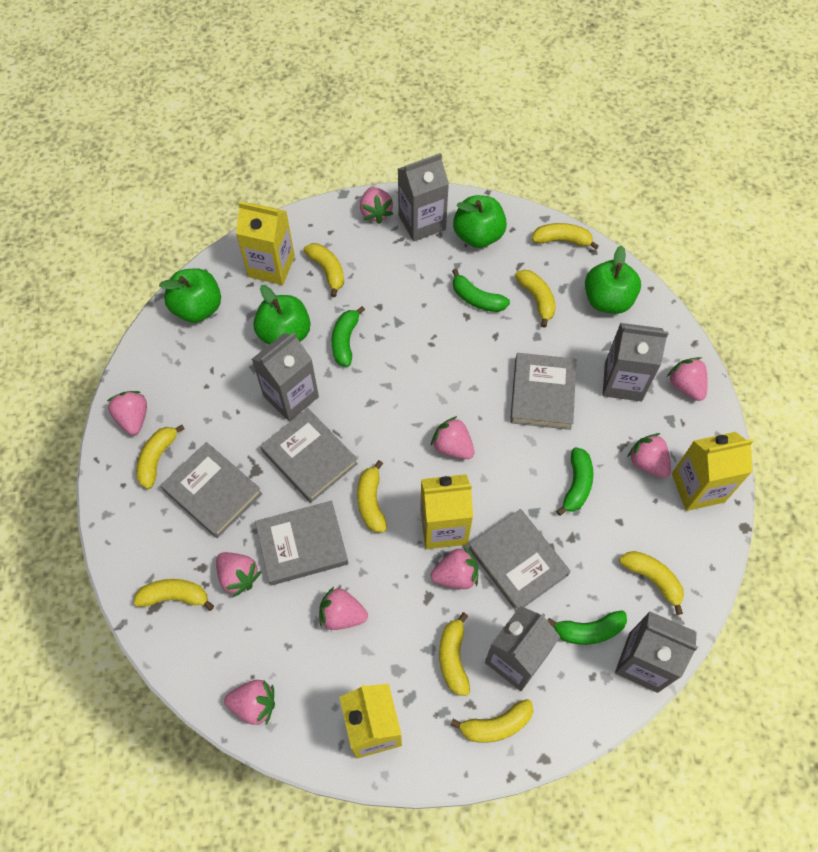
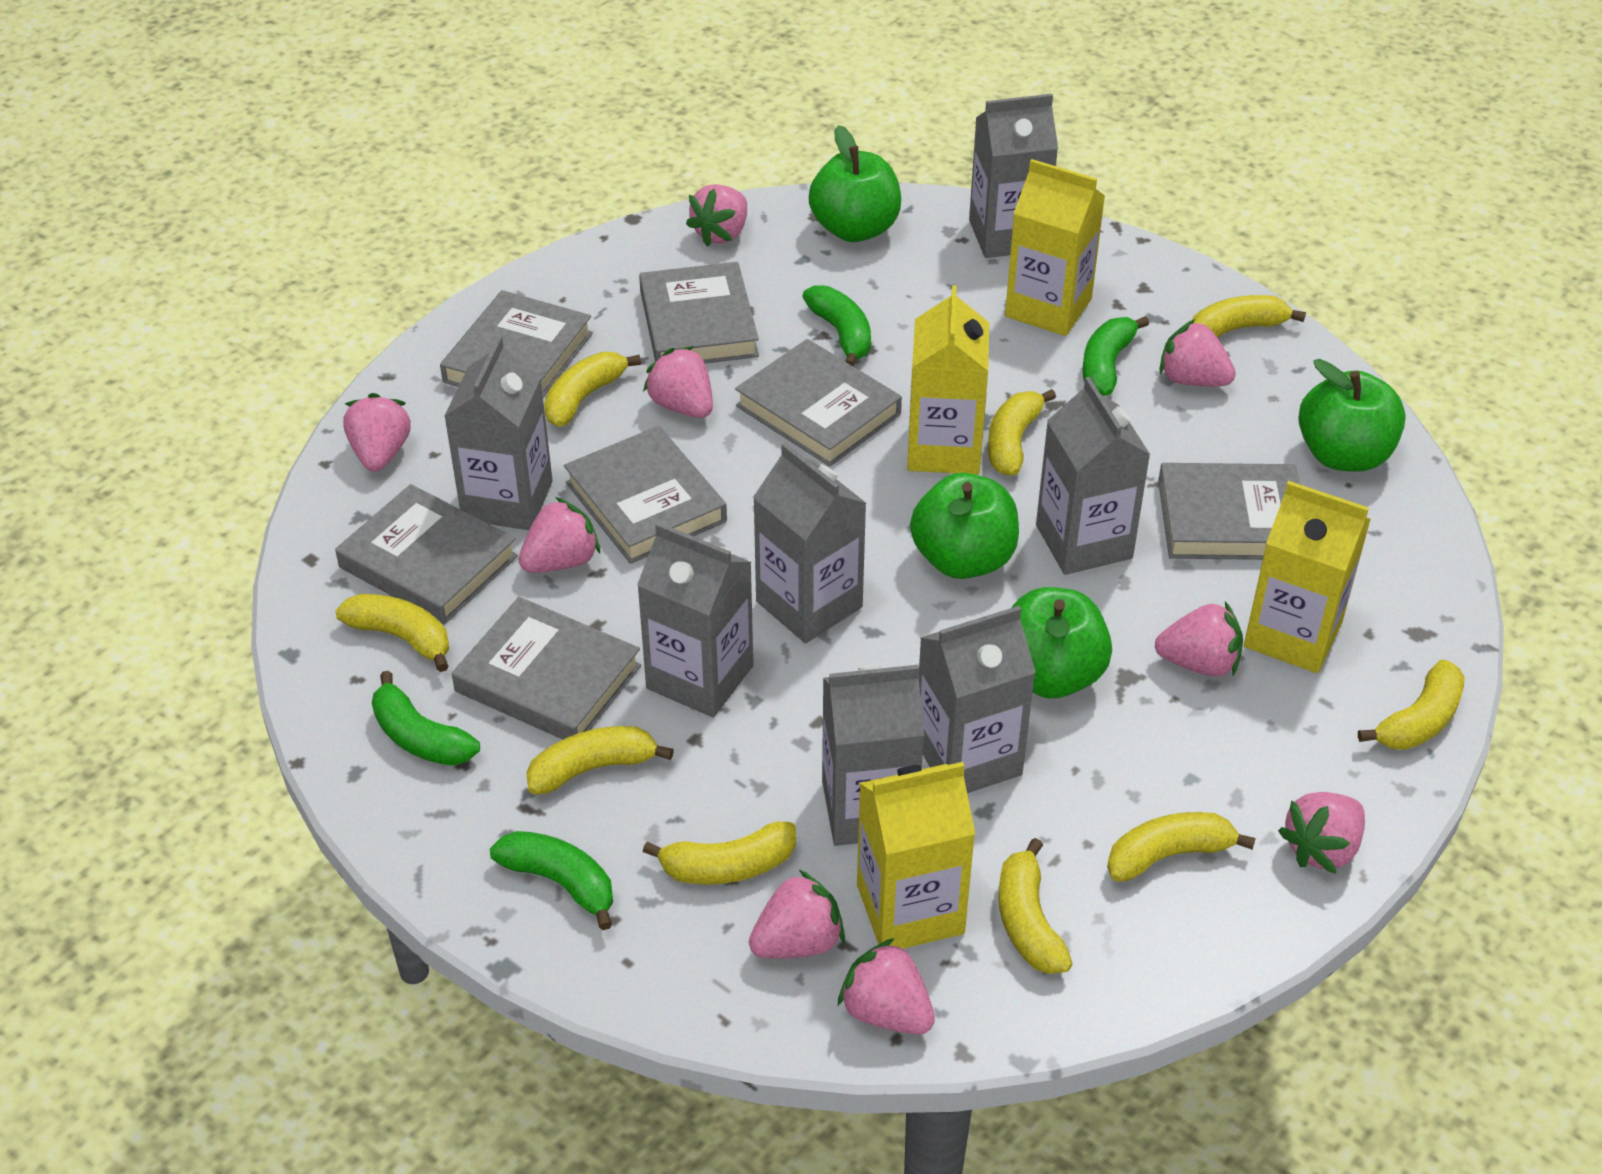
grey book: [161,442,262,538] [255,501,349,585] [260,408,358,503] [468,509,570,611] [510,353,576,430] = 5 -> [335,484,518,624] [440,290,593,398] [452,597,641,740] [564,426,727,564] [639,262,759,363] [735,339,902,467] [1158,463,1300,560] = 7
grey carton: [252,332,319,421] [398,153,449,242] [485,606,560,691] [603,323,669,401] [615,611,698,693] = 5 -> [444,336,553,530] [637,522,753,717] [753,443,866,643] [822,665,924,846] [919,606,1036,793] [969,94,1058,258] [1036,377,1150,575] = 7

